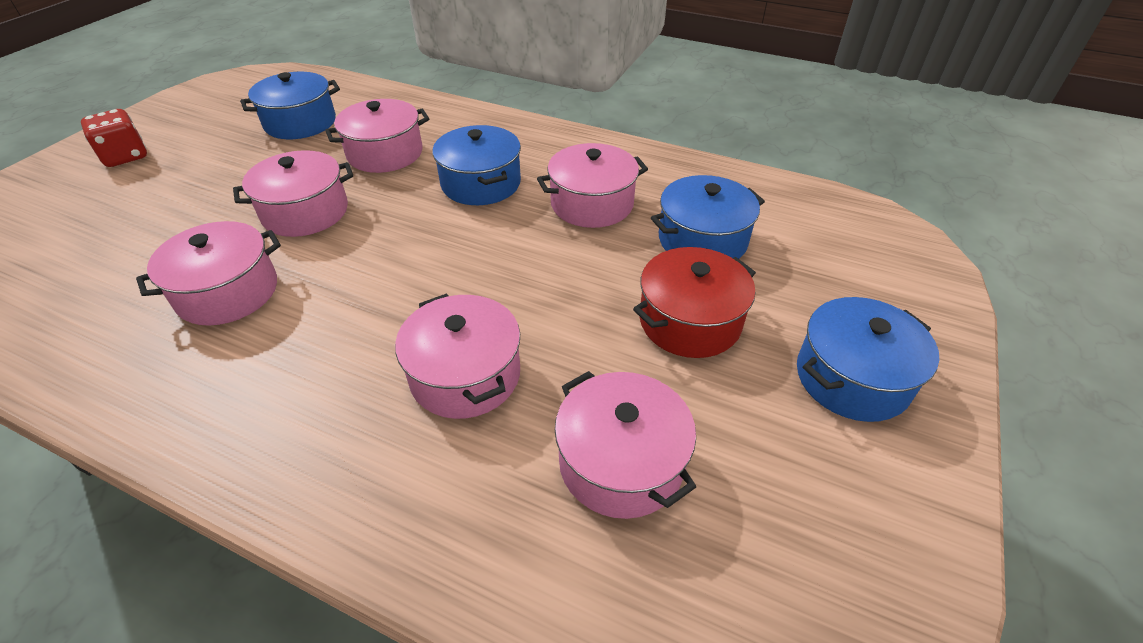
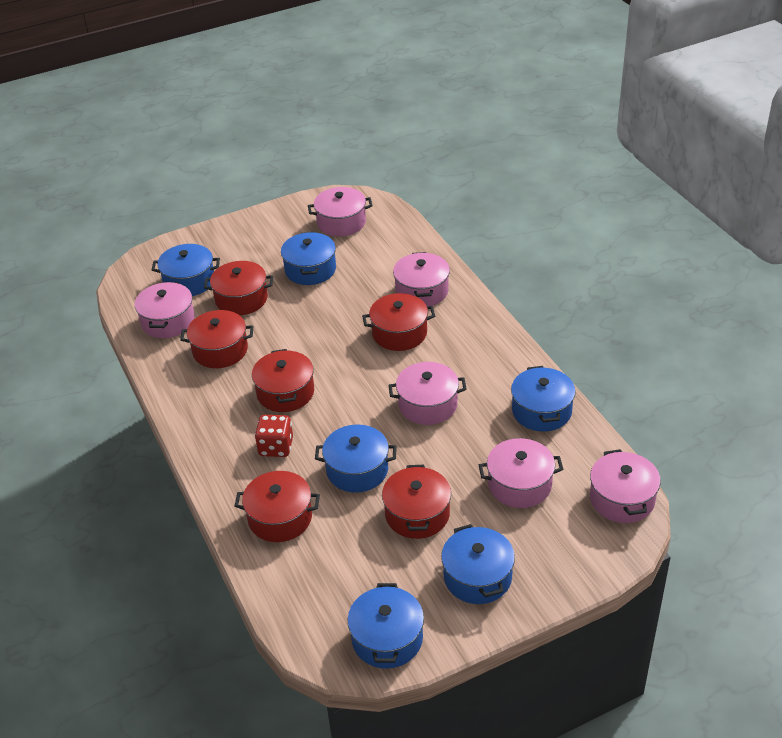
blue pot: [240,72,340,139] [432,125,521,205] [651,175,765,259] [797,297,939,422] = 4 -> [152,244,220,296] [281,232,336,285] [315,425,397,493] [348,583,424,669] [441,524,515,604] [511,366,576,432] = 6
red pot: [633,247,756,358] = 1 -> [180,310,253,368] [204,261,273,315] [235,471,320,542] [252,349,314,412] [362,293,435,351] [382,465,451,539] = 6

